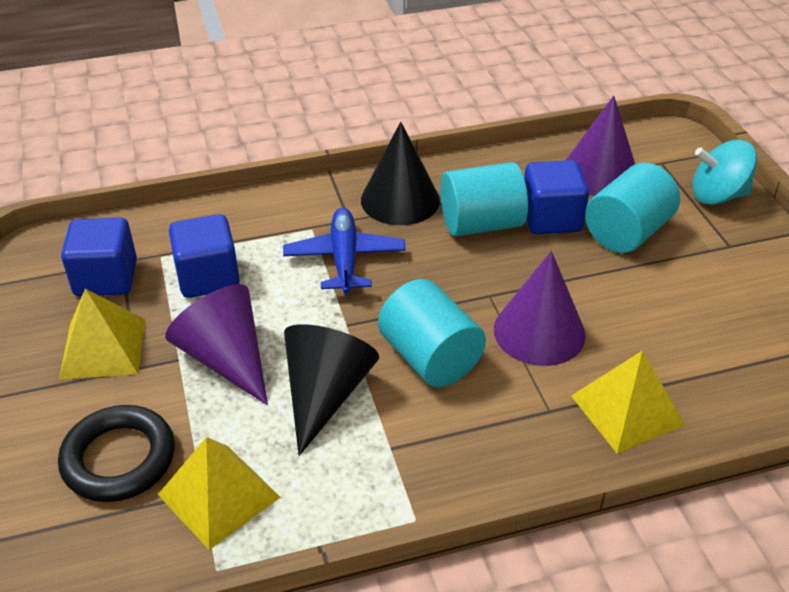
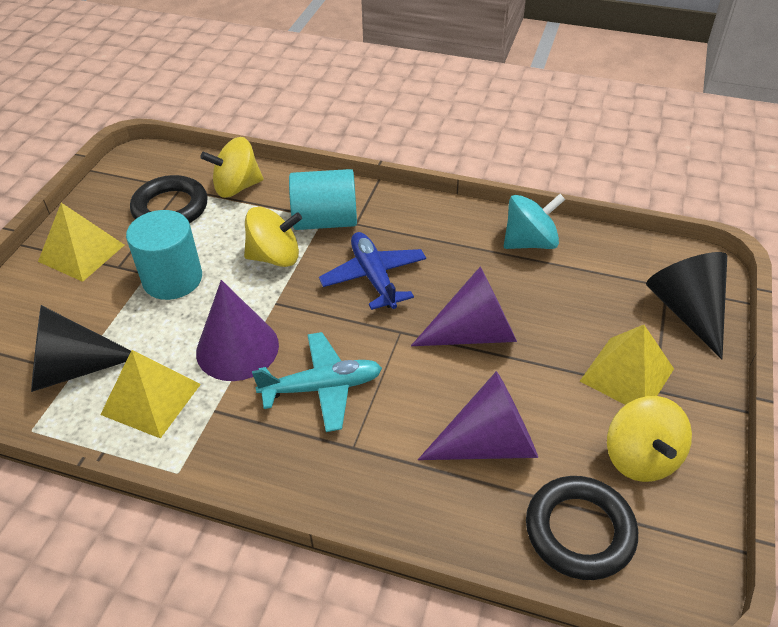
black ring: [58,405,175,502] = 1 -> [130,175,208,223] [526,476,638,580] = 2
blue cube: [61,218,137,296] [169,214,240,298] [524,160,589,234] = 3 -> none = 0
turquoise cylinder: [378,279,486,387] [440,162,528,236] [585,163,680,253] = 3 -> [126,210,202,300] [289,169,357,230] = 2
turquoise plane: none = 0 -> [252,332,382,432] = 1
yellow spinning top: none = 0 -> [200,137,263,198] [244,207,302,267] [607,396,692,482] = 3

